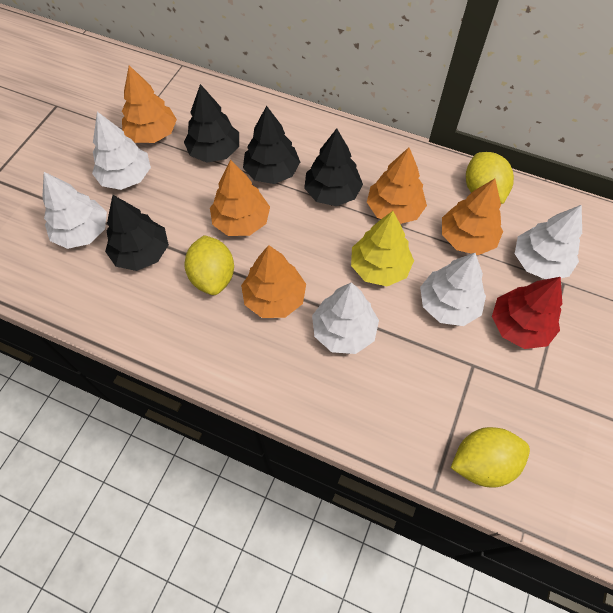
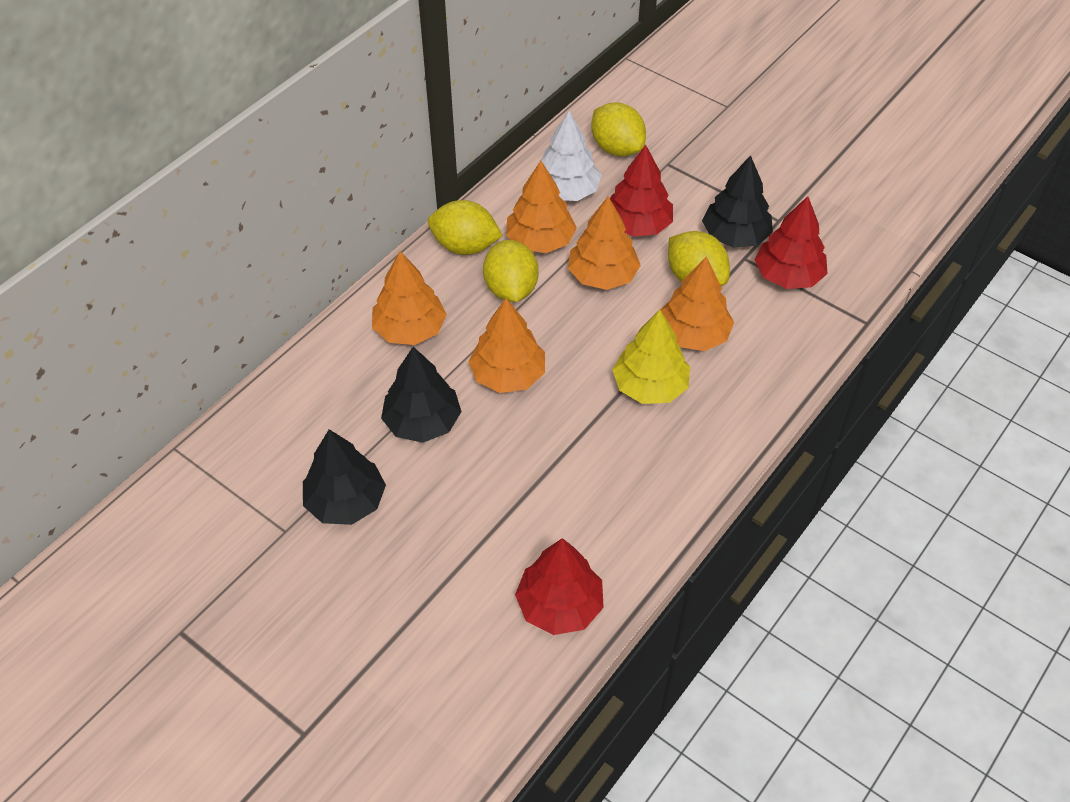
black tree: [105,195,169,271] [184,84,239,163] [243,106,300,184] [304,128,363,206] = 4 -> [303,429,386,525] [381,347,462,443] [702,155,773,248] = 3
red tree: [492,277,562,349] = 1 -> [515,538,604,635] [610,145,673,237] [755,196,827,289] = 3
white tree: [42,172,107,249] [92,112,151,190] [312,282,379,354] [420,253,486,326] [515,205,582,279] = 5 -> [541,111,602,201] = 1
yellow lemon: [184,235,234,295] [451,427,530,488] [466,152,514,204] = 3 -> [428,200,503,255] [483,240,539,302] [591,102,646,157] [668,231,730,286] = 4

